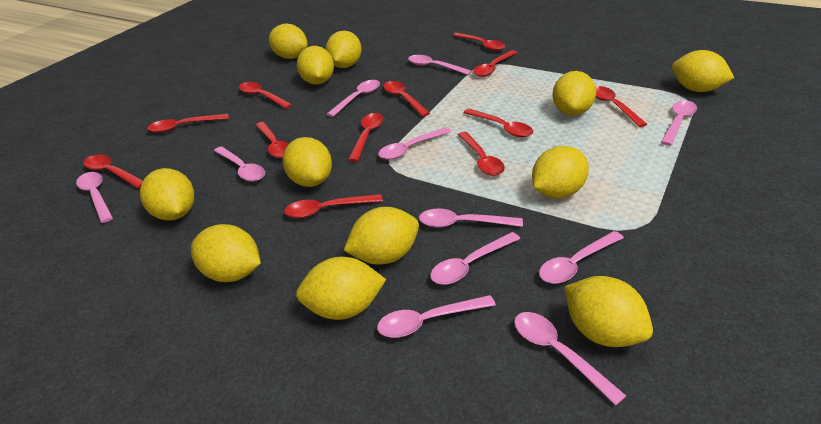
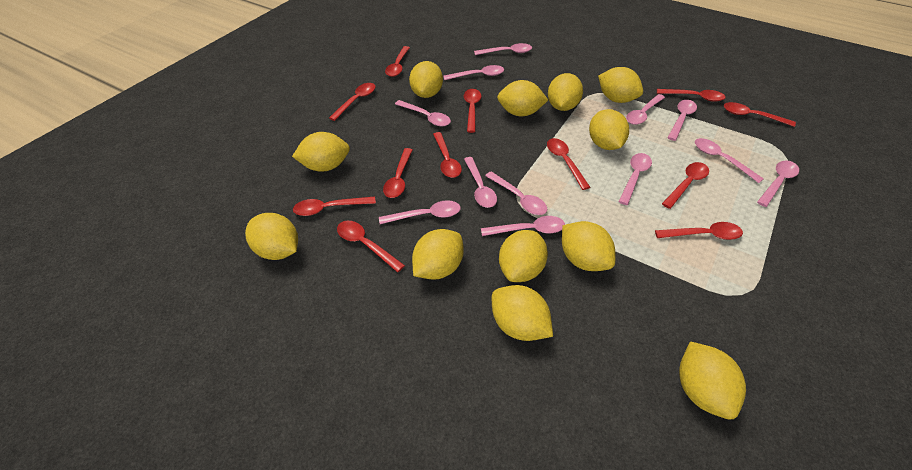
pink spoon: [76,172,113,223] [214,146,265,182] [327,80,380,117] [377,295,496,338] [378,127,452,160] [408,55,472,75] [419,209,523,228] [430,232,520,285] [514,312,626,406] [539,231,624,284] [661,100,697,146] = 11 -> [379,200,461,224] [395,100,451,126] [443,65,504,80] [464,157,497,208] [474,43,532,55] [481,216,565,236] [485,172,547,215] [618,153,652,205] [626,94,665,125] [668,100,697,141] [695,138,764,183] [757,161,799,207] = 12

